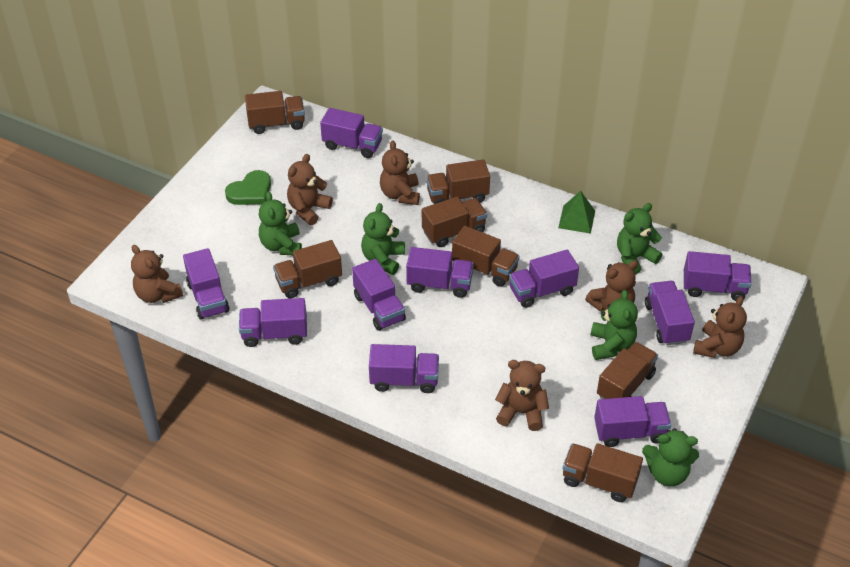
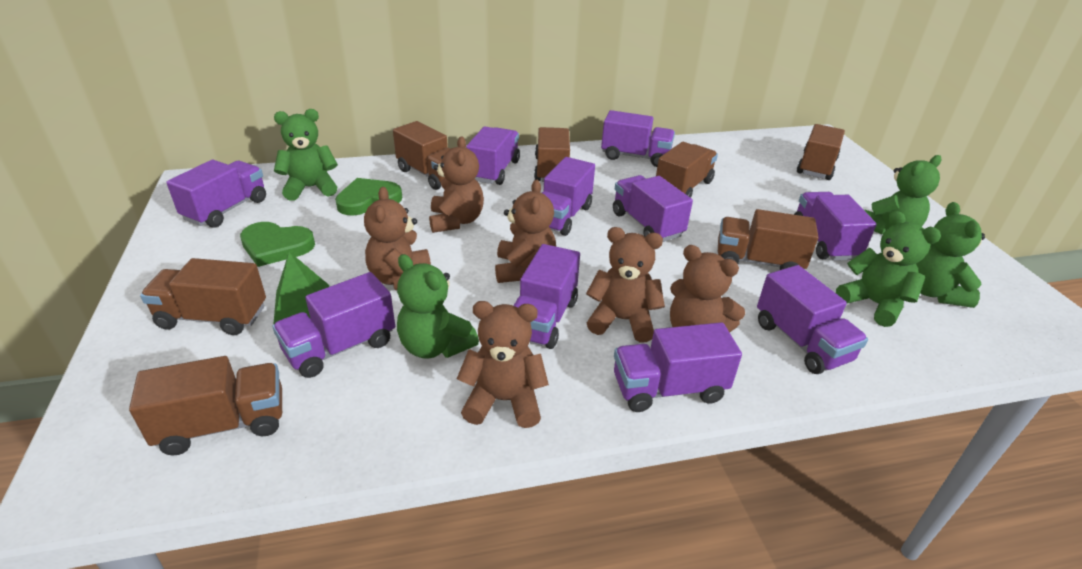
green heart: [225,170,271,205] = 1 -> [240,222,315,267] [335,178,402,216] = 2

